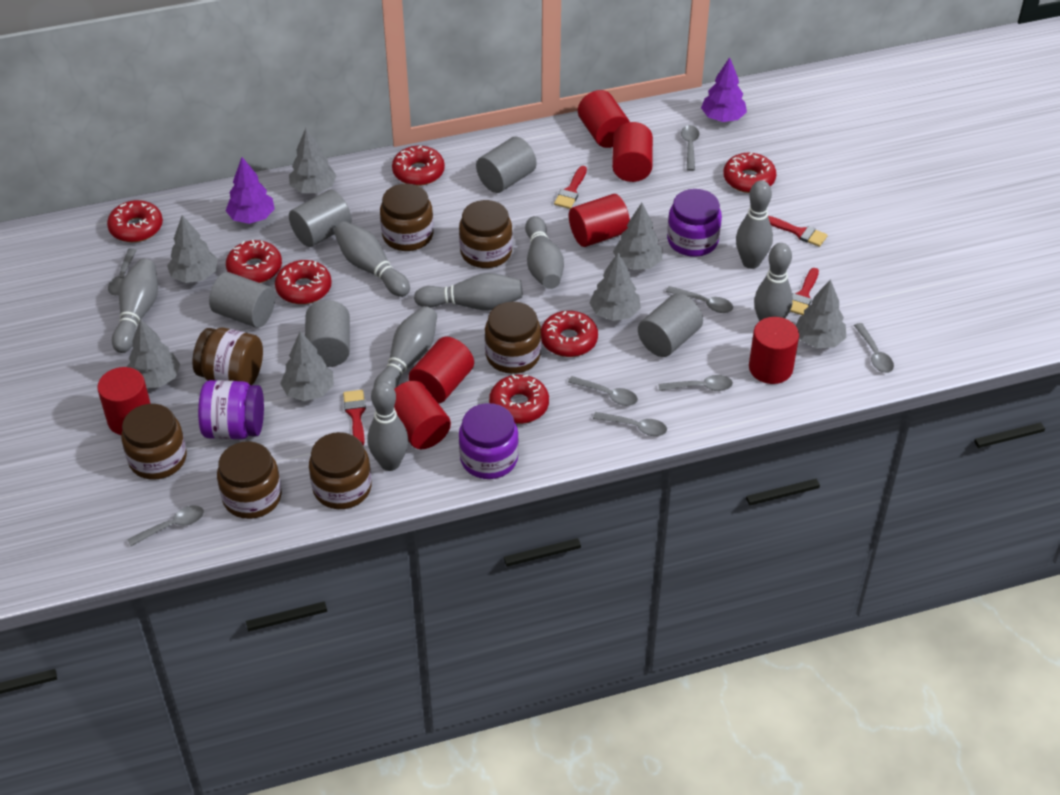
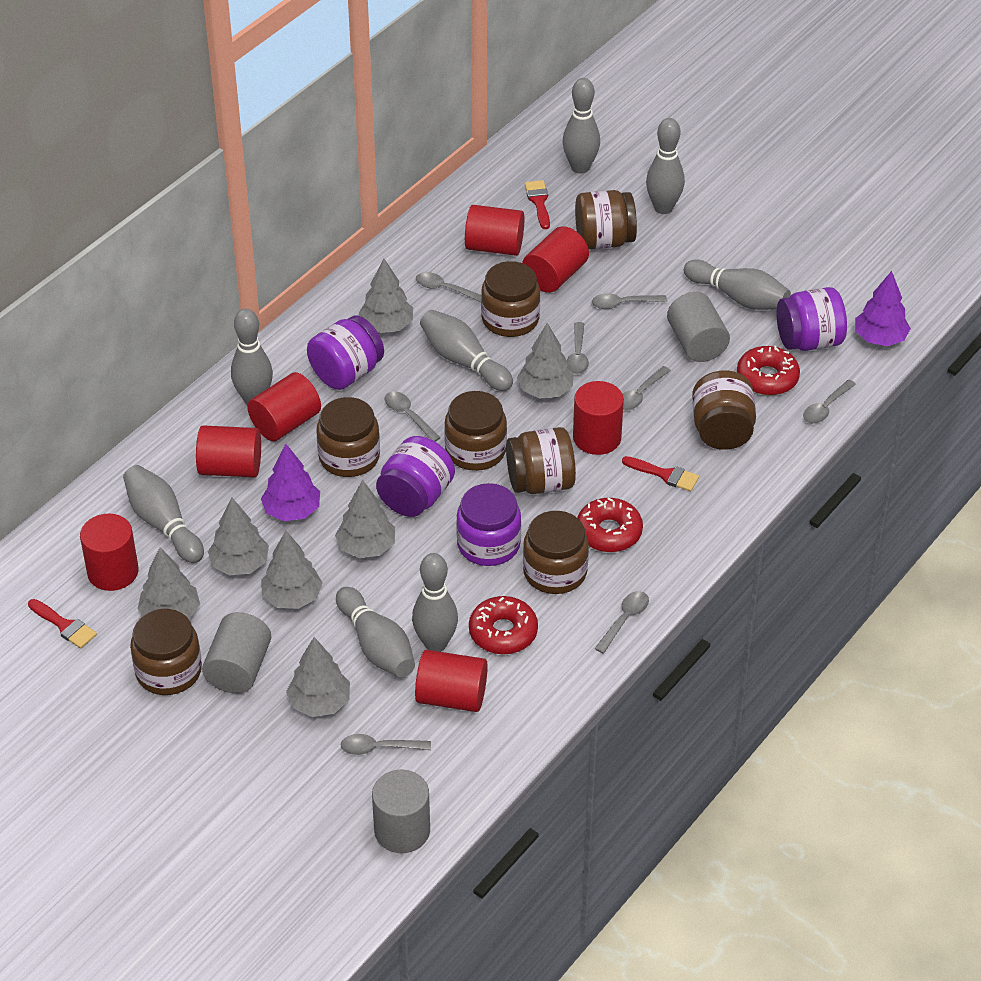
brown jar: [121,404,187,480] [192,328,263,386] [217,441,282,519] [309,432,372,509] [380,184,434,251] [459,200,512,268] [485,302,541,374] = 7 -> [130,609,202,695] [316,397,380,477] [444,391,507,471] [481,261,540,337] [506,427,576,494] [523,511,589,594] [575,190,637,249] [692,371,756,450] = 8
grey cylinder: [209,272,275,328] [289,189,352,247] [305,300,350,367] [476,137,537,193] [638,293,703,357] = 5 -> [202,612,271,693] [372,770,430,853] [667,292,730,362] = 3
purple jar: [198,380,264,439] [459,403,519,479] [667,189,722,257] = 3 -> [307,315,384,390] [376,436,455,517] [456,483,521,566] [777,287,847,351] = 4
red brush: [343,390,366,446] [554,166,587,209] [768,216,828,247] [790,268,819,315] = 4 -> [28,599,97,648] [525,180,550,229] [622,456,699,491] = 3
red donut: [107,200,163,242] [226,240,282,283] [275,260,332,304] [392,146,445,186] [489,374,549,424] [541,311,598,357] [723,153,776,193] = 7 -> [469,596,538,654] [577,498,643,552] [737,346,800,395] = 3

